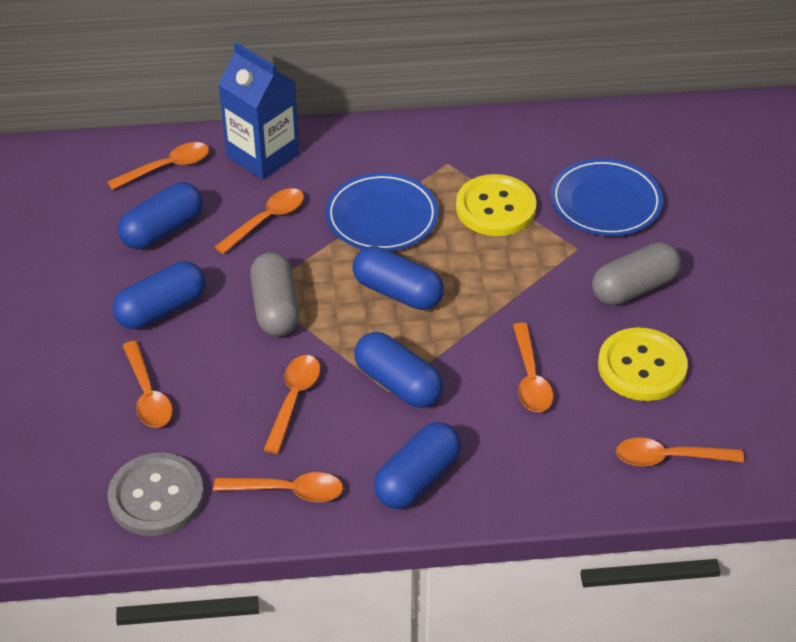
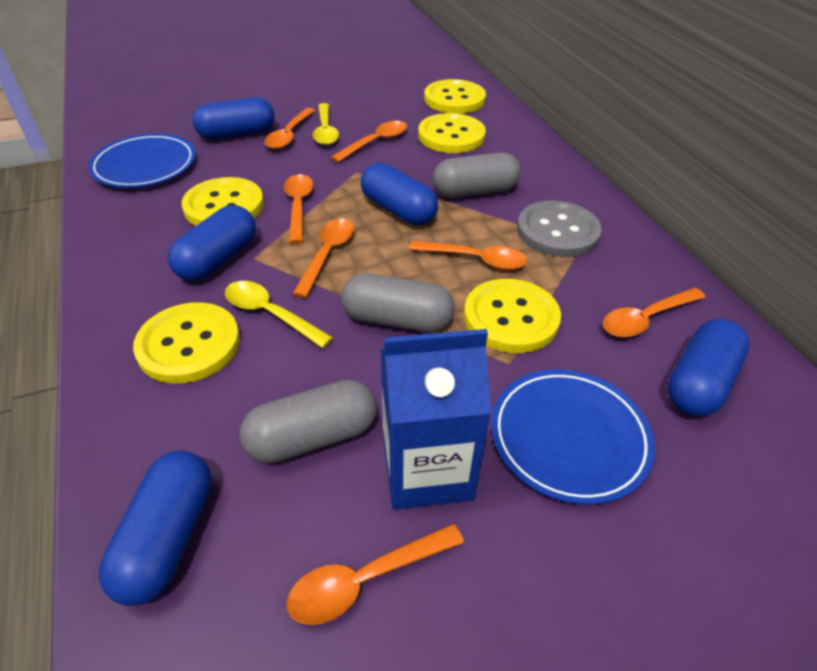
grey capsule: [250,252,300,336] [592,242,681,305] = 2 -> [240,380,376,464] [341,273,455,332] [433,152,521,198] = 3
yellow button: [456,174,537,236] [598,328,688,401] = 2 -> [133,302,240,383] [181,177,264,226] [418,113,486,153] [424,79,486,114] [464,279,561,353] = 5
yellow spoon: none = 0 -> [225,281,333,348] [312,103,339,145] = 2

